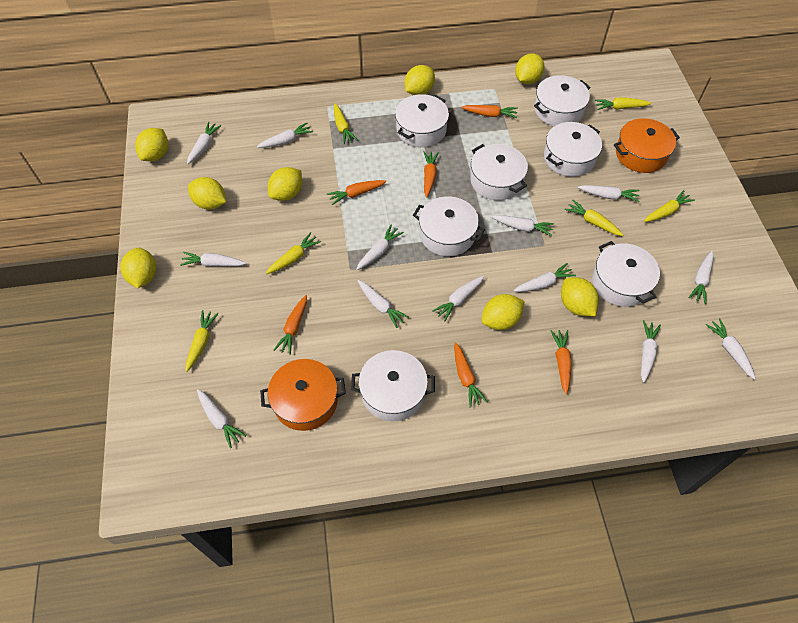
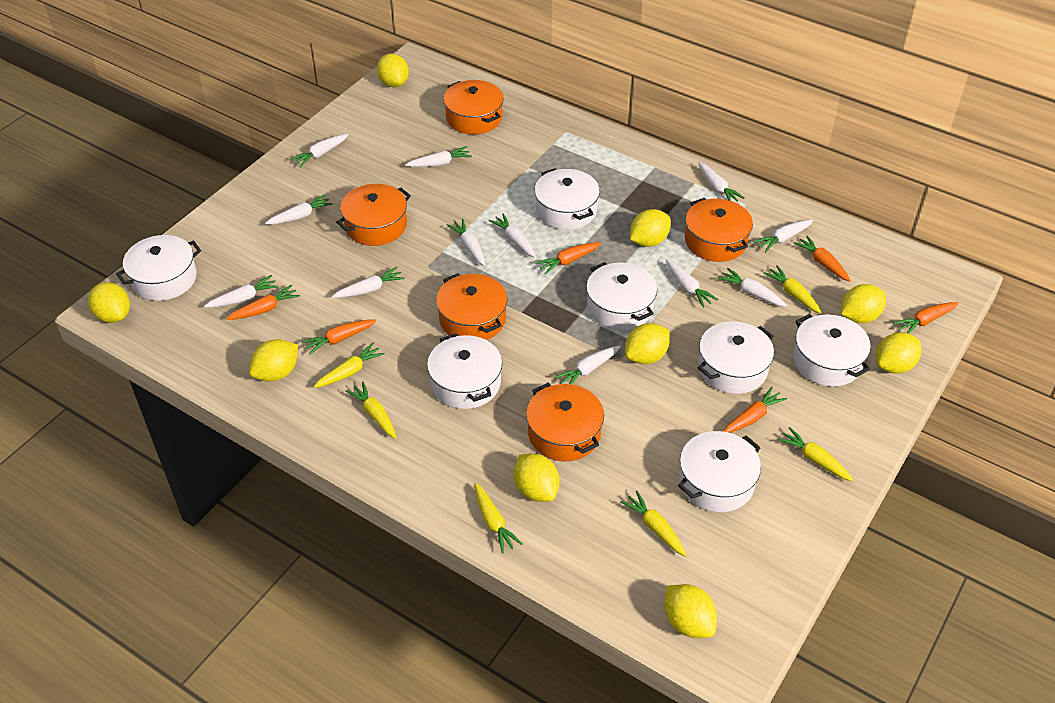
orange pot: [260,359,346,431] [614,118,680,173] = 2 -> [336,184,411,246] [436,273,508,340] [443,80,504,135] [526,383,604,461] [685,198,753,262] = 5
white carrot: [180,252,246,267] [187,122,221,164] [197,389,246,448] [257,123,313,148] [356,225,404,270] [358,280,409,328] [432,276,484,322] [491,215,554,236] [513,263,576,292] [578,185,640,202] [641,320,661,383] [689,251,714,304] [705,318,756,380] = 13 -> [204,275,279,308] [265,194,333,225] [290,134,348,168] [332,267,405,298] [405,146,472,167] [447,219,486,266] [489,213,536,258] [554,346,621,385] [665,259,718,308] [698,162,745,202] [718,268,787,307] [753,220,813,252] = 12
yellow lemon: [120,247,156,288] [135,128,168,161] [188,177,226,210] [268,167,302,201] [405,65,435,95] [481,294,525,330] [515,53,544,84] [561,277,599,316] = 8 -> [88,282,130,323] [249,339,298,381] [377,53,409,87] [514,454,560,502] [625,323,670,364] [630,209,671,247] [665,584,717,638] [841,284,886,323] [876,332,921,374] = 9

